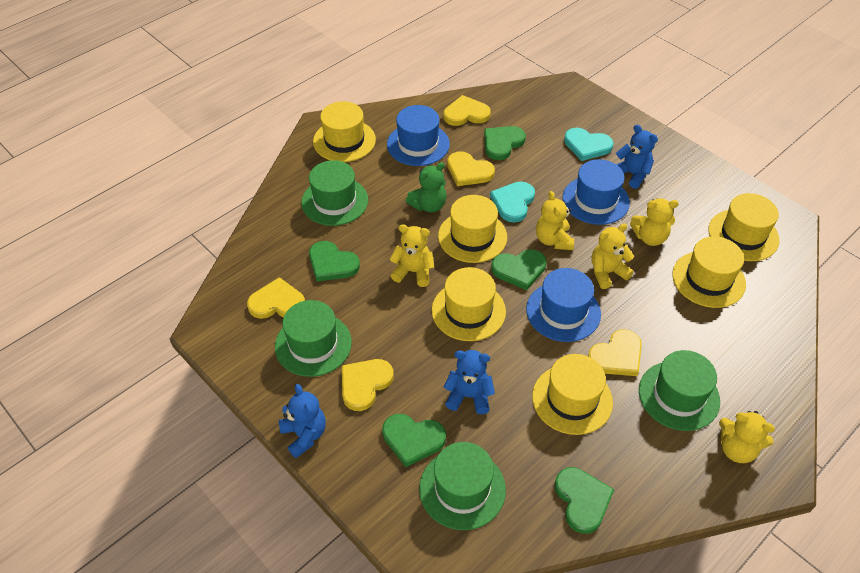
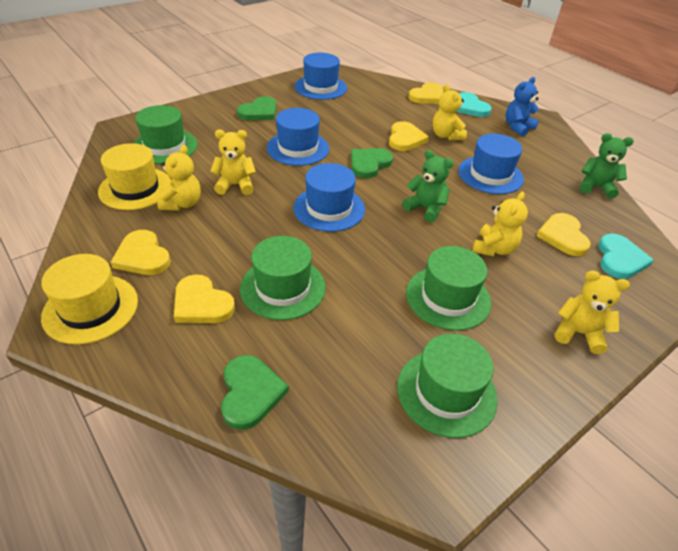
blue hat: [387,105,450,166] [526,268,601,342] [563,159,630,225] = 3 -> [267,108,329,166] [293,163,365,232] [295,53,347,100] [458,134,524,194] = 4
blue teddy bear: [279,384,326,458] [444,350,495,414] [616,125,658,189] = 3 -> [506,77,539,137] = 1
green heart: [309,241,360,282] [382,414,446,467] [484,126,526,160] [491,249,547,290] [555,467,614,534] = 5 -> [221,355,289,430] [237,96,277,120] [351,148,393,178] = 3
green teddy bear: [406,162,447,213] = 1 -> [402,150,454,222] [580,133,634,199] = 2
yellow hat: [313,101,376,162] [432,267,506,341] [438,195,507,263] [532,354,613,435] [672,236,746,308] [708,193,779,261] = 6 -> [41,254,138,345] [98,143,171,210] = 2

